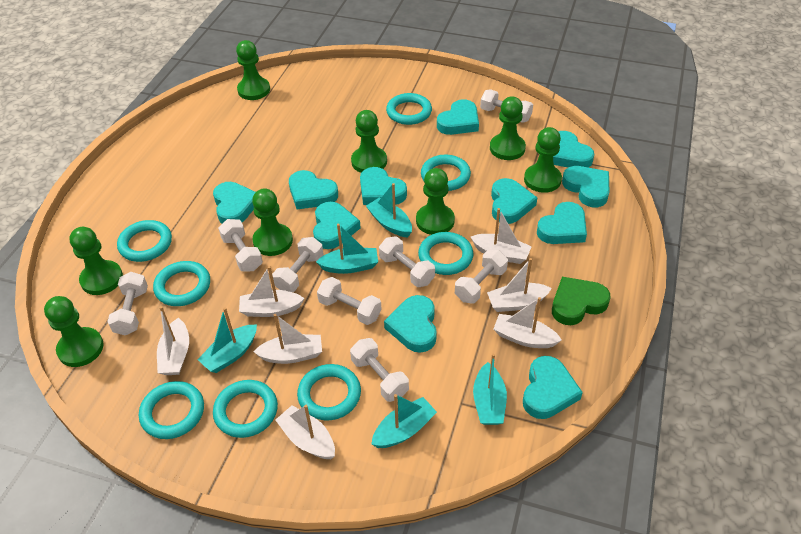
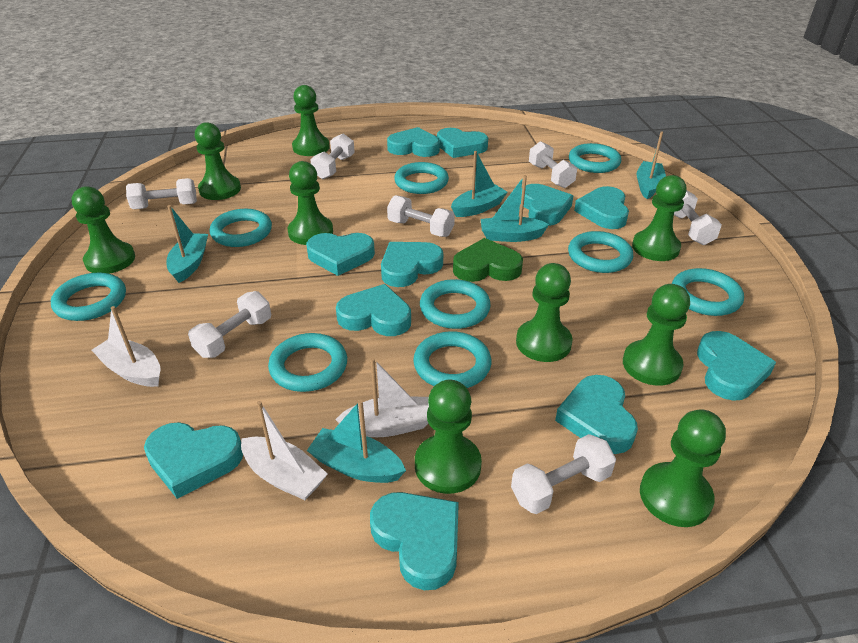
green pawn: [44,296,104,367] [69,227,123,295] [236,40,270,100] [252,189,293,256] [351,110,387,173] [416,168,455,235] [490,96,526,160] [524,127,562,193] = 8 -> [72,186,135,274] [195,122,241,200] [288,161,333,245] [292,85,330,156] [415,380,482,494] [516,263,573,362] [623,284,690,386] [632,175,687,261] [640,409,726,527] = 9
turquoise ring: [117,220,172,262] [139,381,204,439] [153,261,210,306] [213,380,278,438] [297,364,361,420] [386,93,432,125] [418,232,473,275] [421,155,471,191] = 8 -> [51,273,126,321] [210,209,272,247] [268,333,347,392] [394,162,449,194] [413,331,491,388] [420,279,491,329] [568,231,633,273] [569,143,621,173] [672,268,744,316] = 9
white boat: [157,306,189,375] [239,266,304,317] [253,314,322,364] [276,405,335,459] [471,208,532,264] [487,258,552,312] [494,297,562,348] = 7 -> [92,306,161,387] [241,401,328,500] [335,358,429,437] = 3
white dumbbell: [107,272,148,336] [218,219,263,271] [272,237,324,292] [317,277,382,325] [350,338,409,402] [379,236,435,287] [455,250,508,303] [480,89,533,123] = 8 -> [126,178,197,209] [188,291,271,358] [310,134,355,179] [387,195,455,237] [511,434,616,514] [529,141,577,188] [674,191,722,245] = 7

